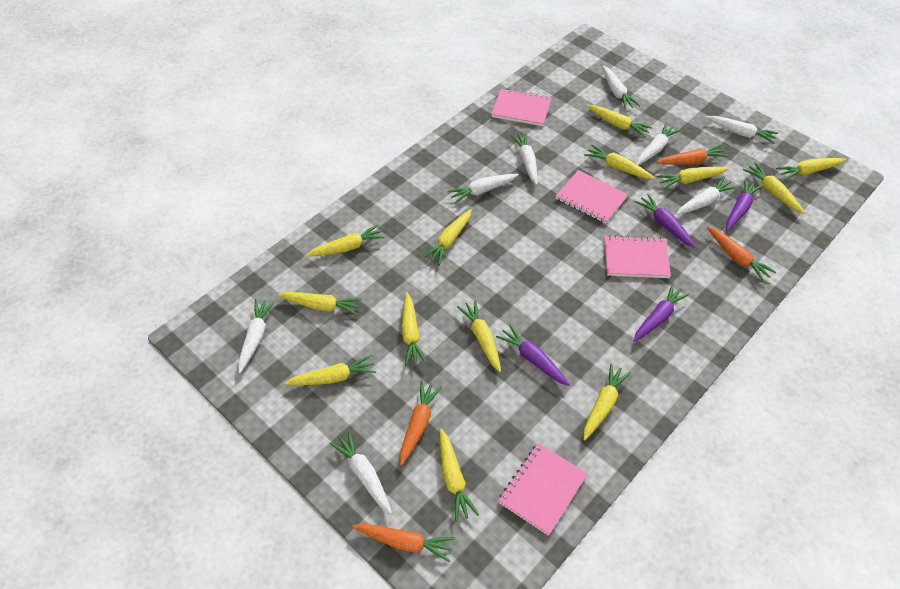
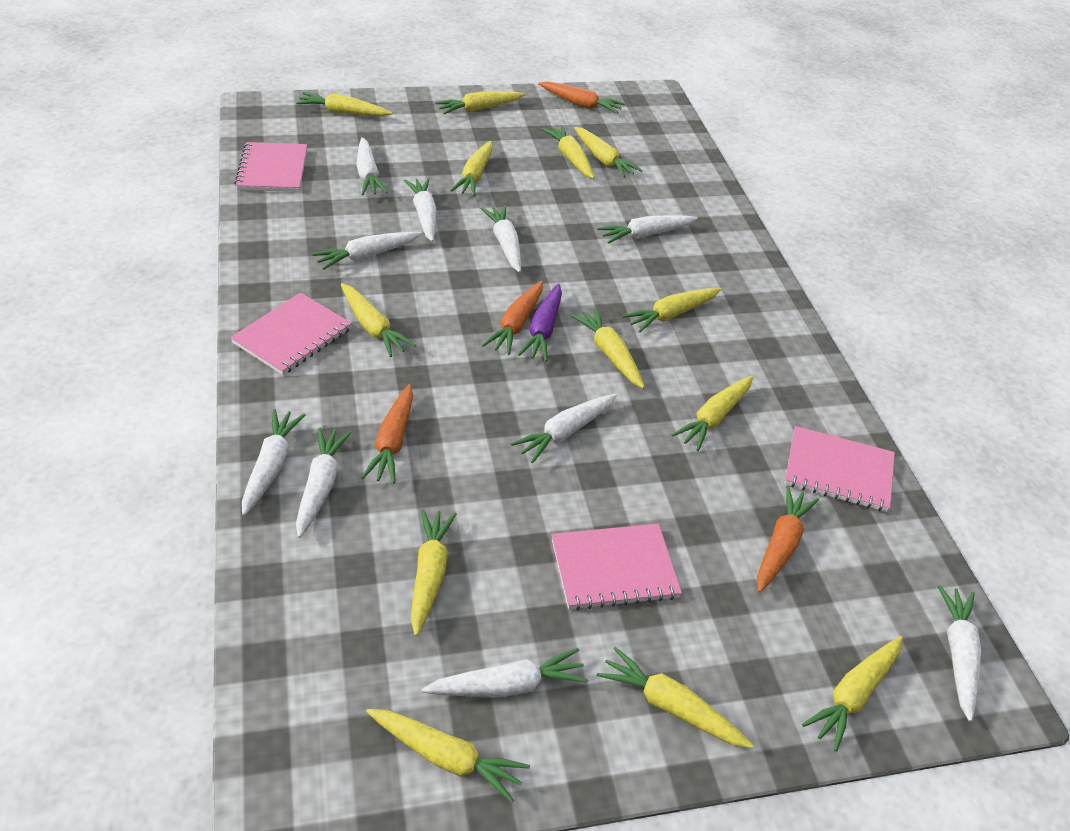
purple carrot: [496,324,570,386] [634,283,690,342] [635,194,696,248] [726,178,763,231] = 4 -> [518,283,562,362] = 1
white carrot: [238,299,275,373] [329,431,392,514] [447,174,519,204] [510,132,538,185] [602,66,640,110] [636,123,681,165] [676,177,738,215] [706,116,778,144] = 8 -> [242,409,305,516] [296,428,351,538] [312,231,422,270] [356,137,388,195] [404,178,436,242] [421,648,588,696] [481,205,521,273] [511,394,617,463] [597,215,697,244] [938,585,981,722] = 10

